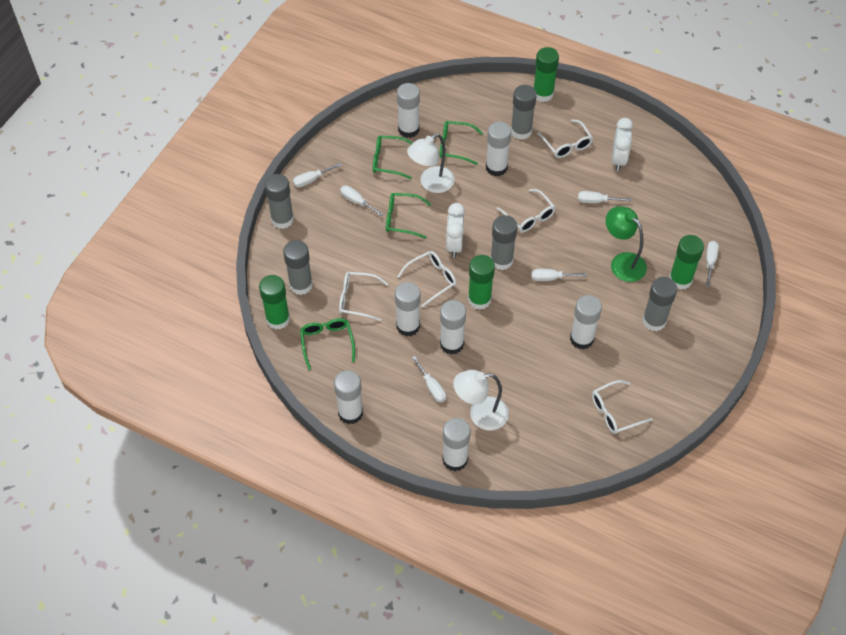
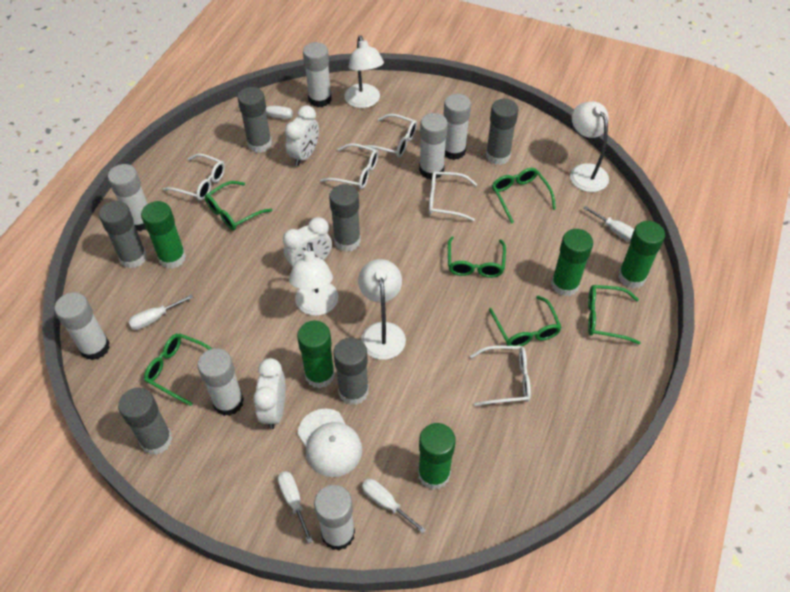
green glasses: [300,318,355,370] [373,136,413,179] [386,193,431,239] [439,121,483,165] = 4 -> [144,333,212,406] [205,181,272,230] [448,236,506,278] [489,296,562,346] [492,168,556,224] [588,285,641,345] = 6
green glue stick: [259,275,290,330] [468,255,495,310] [534,47,559,102] [669,235,704,290] = 4 -> [141,201,186,269] [297,320,335,388] [418,423,456,490] [551,229,593,296] [618,221,665,288] = 5
green lamp: [606,206,647,282] = 1 -> none = 0
grey glue stick: [265,174,294,229] [283,240,313,295] [490,215,518,270] [511,85,537,140] [643,277,677,331] = 5 -> [99,201,147,268] [118,388,173,455] [238,87,272,153] [329,184,361,252] [333,337,369,405] [486,99,518,165] = 6
white cap: none = 0 -> [298,409,362,477] = 1
white clock: [446,203,465,258] [612,118,633,171] = 2 -> [253,358,285,429] [283,217,332,267] [285,105,319,166] = 3
white lamp: [407,133,455,193] [453,370,509,431] = 2 -> [289,242,338,316] [344,35,384,108] [358,259,406,360] [570,101,609,192] = 4
white screwdriver: [293,163,342,187] [340,185,383,216] [412,356,446,403] [531,269,587,281] [578,191,631,203] [706,241,719,287] = 6 -> [128,294,193,330] [238,106,293,119] [278,471,313,544] [362,479,426,534] [583,206,634,242] = 5

